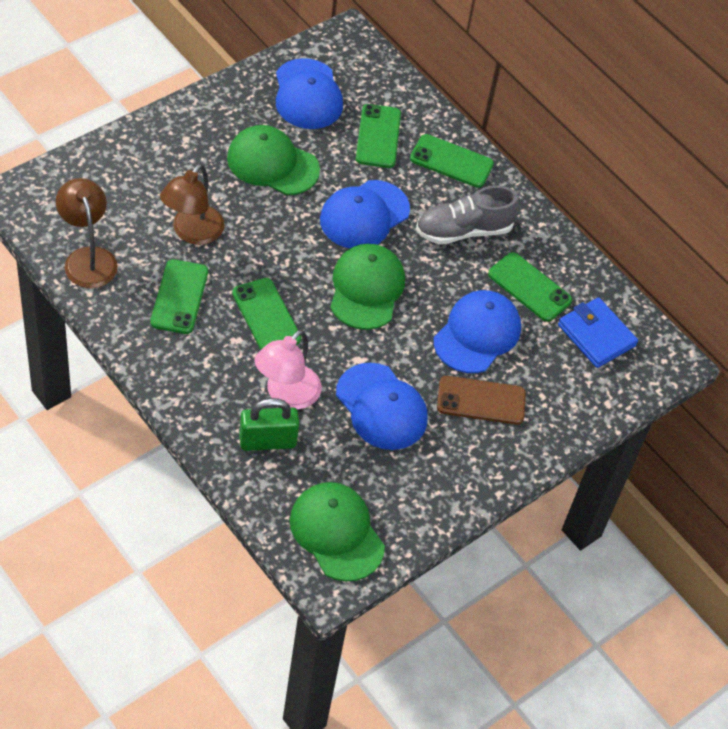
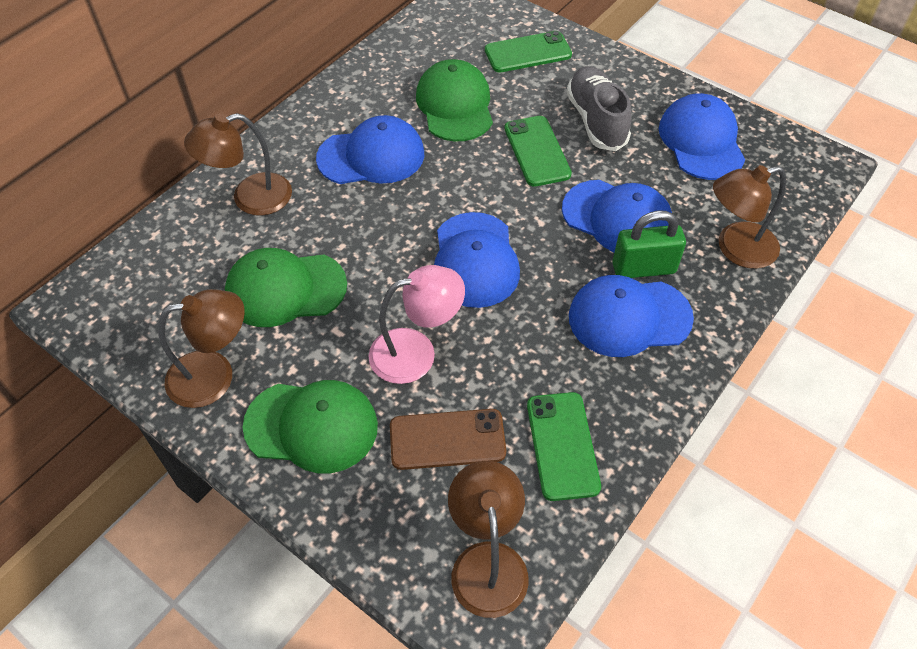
blue cap: [276,58,343,129] [320,180,410,248] [336,363,428,450] [434,290,521,373] = 4 -> [316,115,424,184] [434,212,520,308] [562,180,672,252] [569,275,694,357] [659,93,745,180] = 5
blue wallet: [558,297,638,368] = 1 -> none = 0
brown lamp: [56,178,118,288] [160,164,225,245] = 2 -> [158,289,245,408] [184,113,292,215] [448,461,529,618] [713,165,786,269] = 4
green phone: [150,259,208,334] [232,278,301,350] [356,104,401,168] [410,134,494,188] [488,252,572,322] = 5 -> [485,31,572,73] [504,116,572,187] [527,392,601,501] = 3

